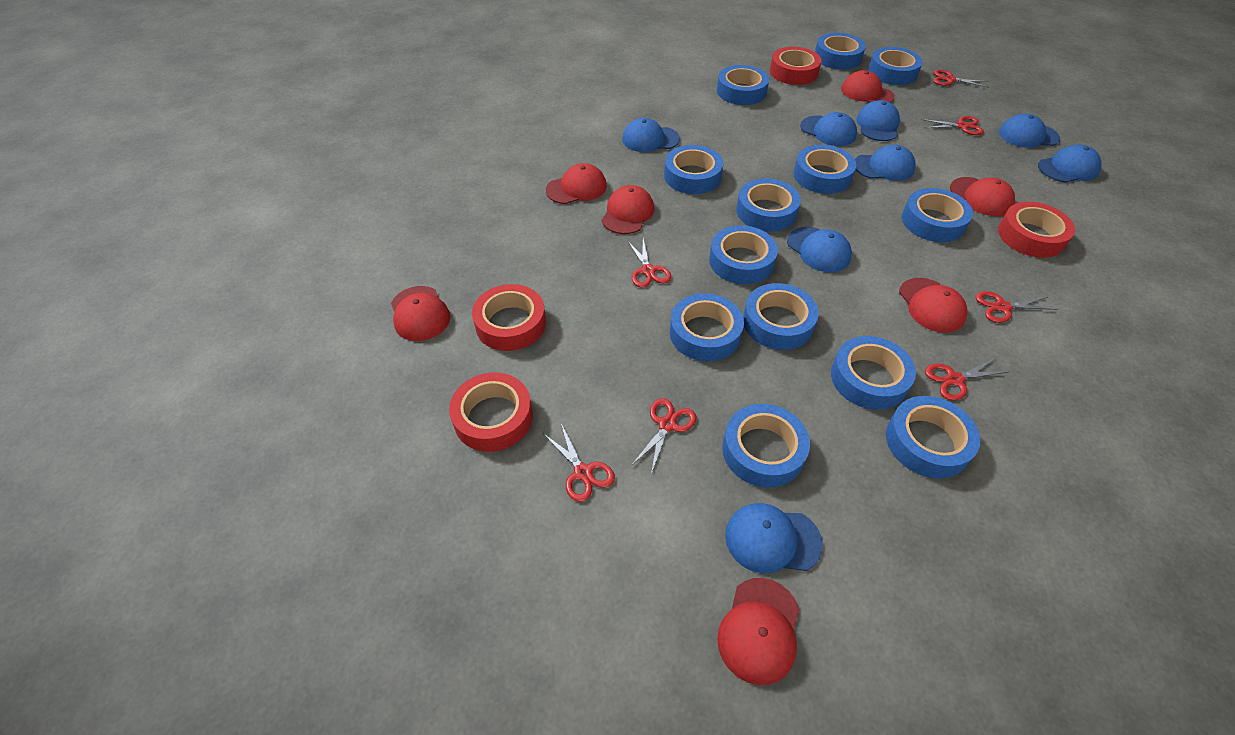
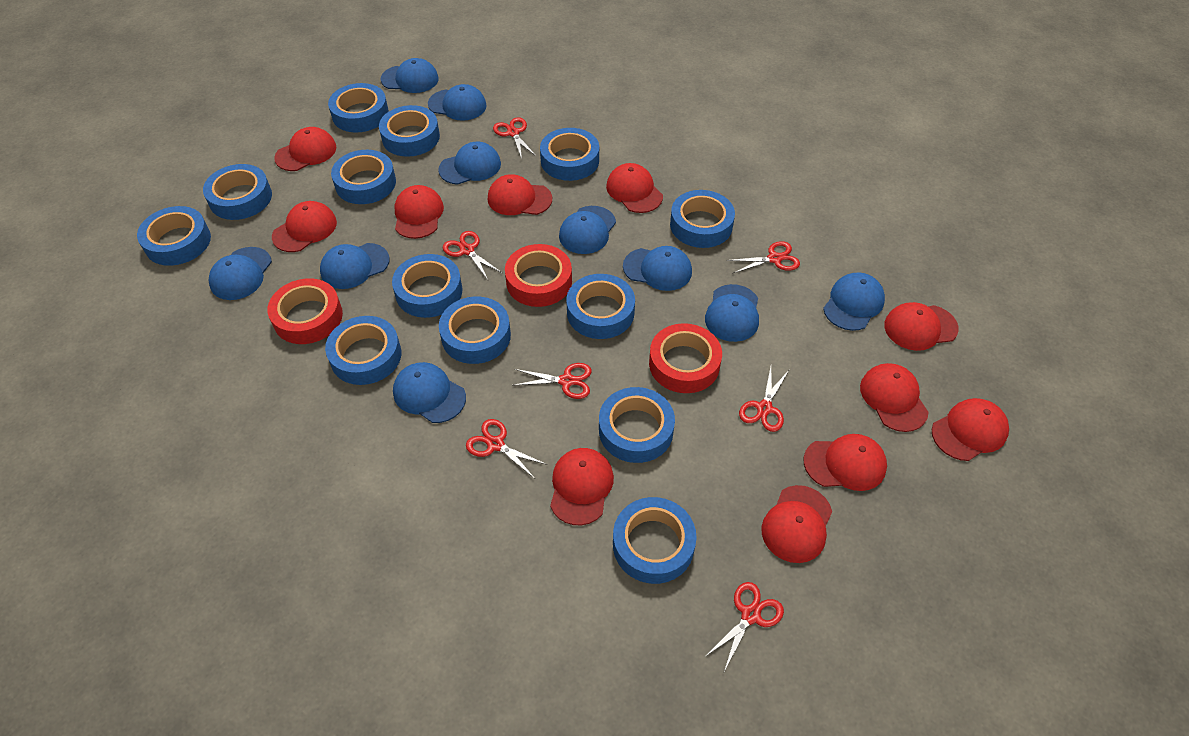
blue cap: [622,118,680,152] [725,503,823,573] [787,227,852,272] [800,112,857,146] [855,144,916,181] [856,100,900,141] [999,114,1060,148] [1038,145,1102,183] = 8 -> [209,247,272,300] [320,243,390,289] [381,58,439,93] [393,362,466,423] [428,84,487,121] [438,142,501,185] [559,206,616,254] [623,246,692,291] [705,284,759,342] [823,272,885,331] = 10
red cap: [391,286,450,341] [546,163,607,204] [602,185,654,234] [717,578,799,685] [841,70,895,103] [899,278,967,333] [950,177,1015,216] = 7 -> [272,201,337,252] [274,127,337,171] [394,185,444,239] [488,174,552,215] [550,448,614,525] [606,163,663,213] [761,485,832,563] [804,434,887,491] [860,363,929,432] [884,302,959,351] [932,398,1009,461] = 11
red tape: [449,372,533,452] [472,284,546,351] [770,47,821,85] [998,202,1075,258] = 4 -> [267,278,343,344] [505,244,572,307] [649,323,722,393] = 3

